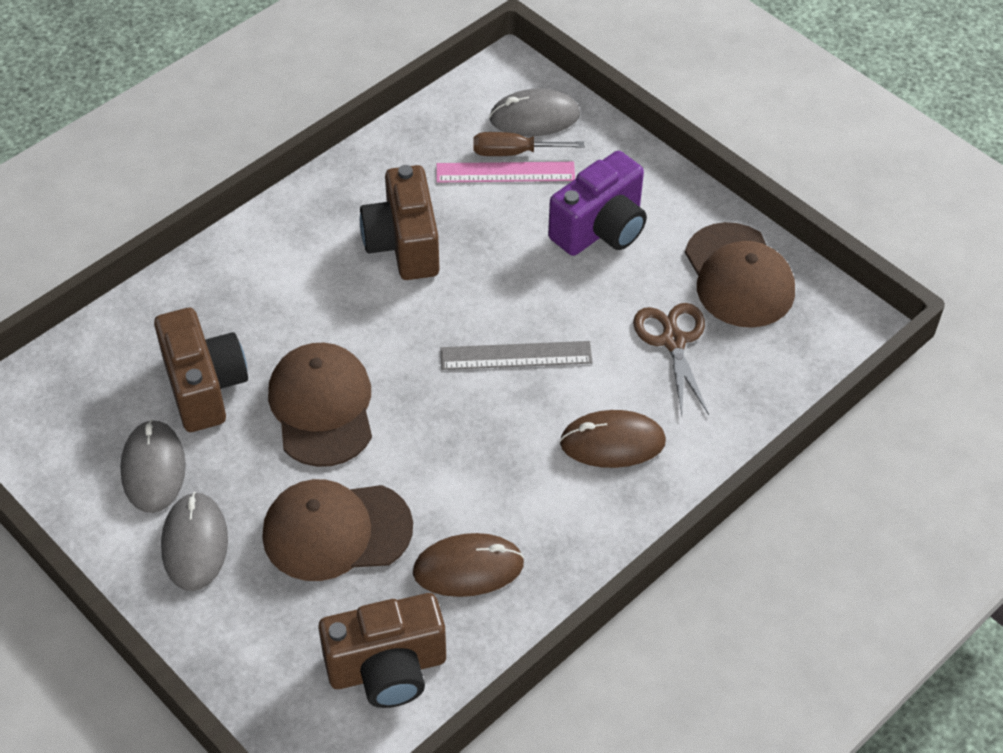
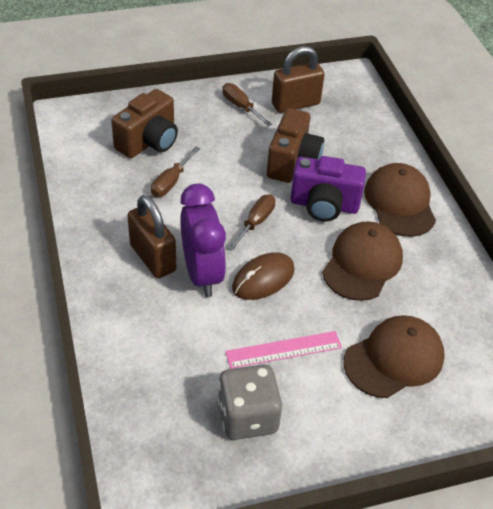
brown camera: [154,308,248,432] [318,593,446,708] [360,165,439,280] = 3 -> [111,89,178,158] [267,108,324,183] = 2
brown mouse: [413,533,524,597] [560,410,666,468] = 2 -> [232,252,295,300] = 1
brown padlock: none = 0 -> [127,195,176,279] [272,46,325,113] = 2
brown scissors: [633,303,709,415] = 1 -> none = 0
brown screwdriver: [473,132,585,156] = 1 -> [151,147,200,197] [222,83,272,126] [227,195,276,251] = 3
grey dice: none = 0 -> [218,364,282,440] = 1
grey mouse: [120,419,186,513] [161,492,228,591] [489,88,580,136] = 3 -> none = 0
grey ruler: [440,341,593,370] = 1 -> none = 0
purple clock: none = 0 -> [180,184,226,297] = 1

